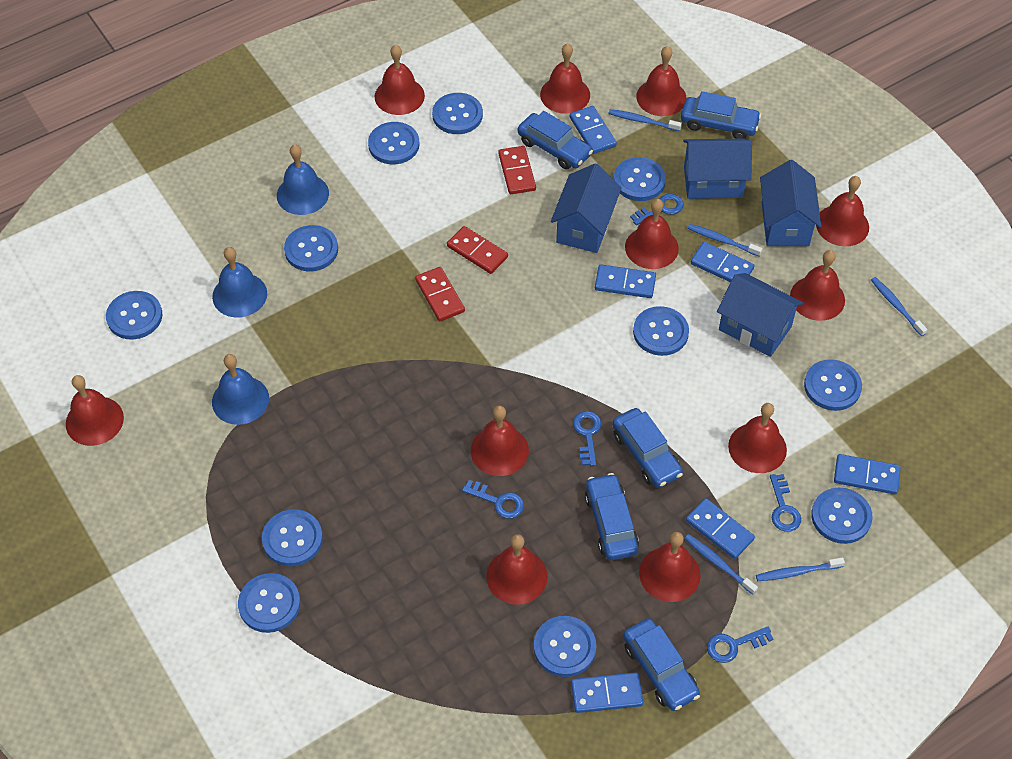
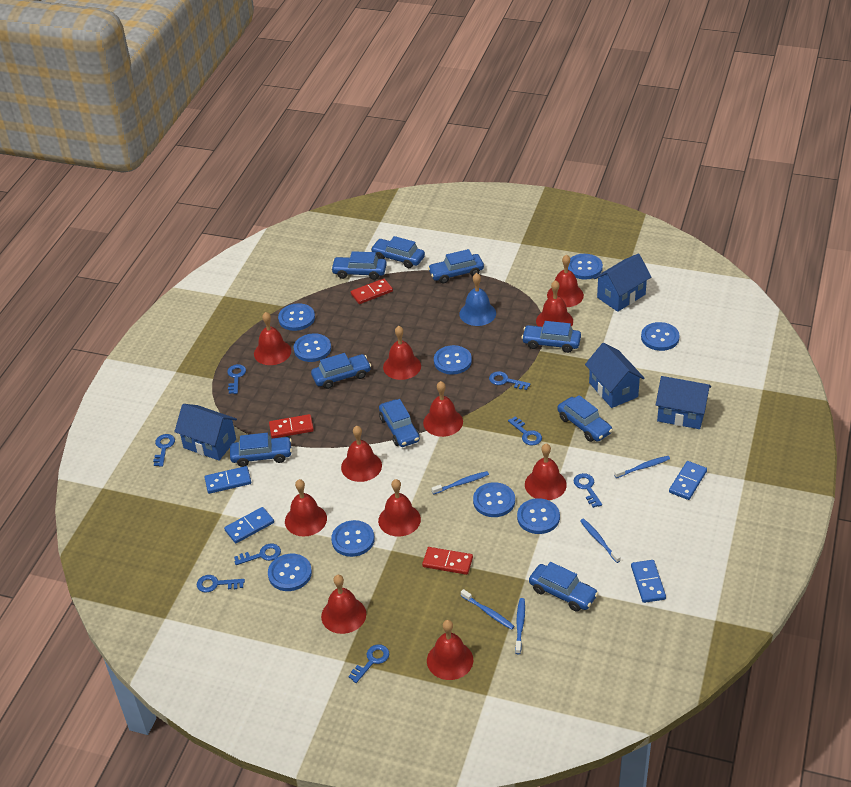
blue bell: [212,247,267,318] [212,354,269,425] [277,144,329,215] = 3 -> [459,273,496,326] = 1
blue button: [106,291,163,339] [238,573,301,633] [262,509,323,566] [284,225,338,271] [368,122,419,164] [432,93,483,134] [534,616,597,677] [614,157,666,201] [633,306,689,356] [804,359,862,411] [811,488,872,544] = 11 -> [268,554,312,591] [278,303,315,331] [293,333,331,362] [331,520,375,557] [434,345,472,375] [473,482,515,517] [517,498,560,534] [568,254,603,280] [641,322,680,351] = 9
blue car: [518,111,593,169] [585,473,639,560] [612,408,683,488] [623,618,700,711] [681,91,761,139] = 5 -> [230,433,292,467] [311,353,371,389] [331,251,387,280] [371,236,425,268] [379,399,420,447] [428,249,484,283] [521,321,581,353] [529,562,598,612] [557,395,613,442] = 9
blue domino: [570,106,617,154] [571,672,643,713] [595,264,656,298] [686,498,755,559] [691,242,754,282] [834,454,901,495] = 6 -> [204,466,251,494] [224,507,274,543] [631,560,666,603] [669,461,707,500] = 4
blue key: [462,480,524,519] [573,411,601,466] [630,194,684,225] [707,627,773,663] [770,474,801,532] = 5 -> [153,434,175,467] [197,575,245,593] [227,364,246,394] [234,543,281,565] [348,644,389,683] [489,371,531,390] [508,416,542,446] [574,473,602,508] = 8

